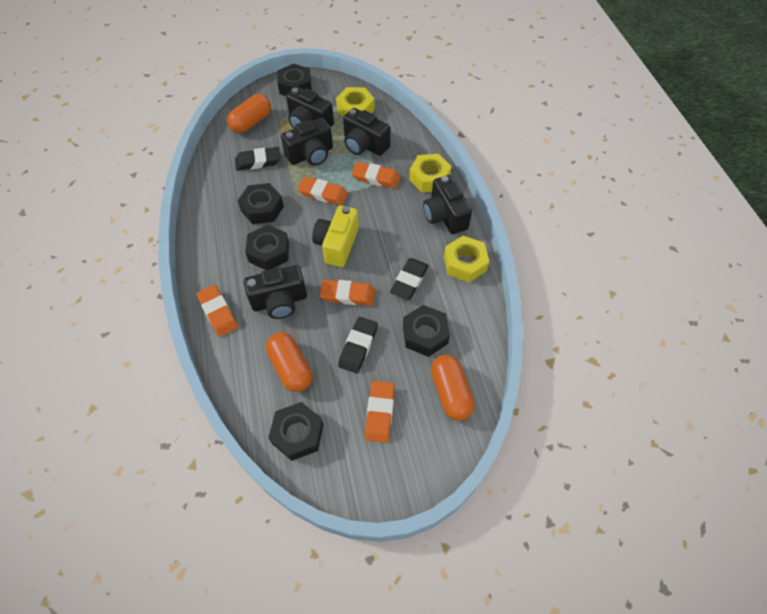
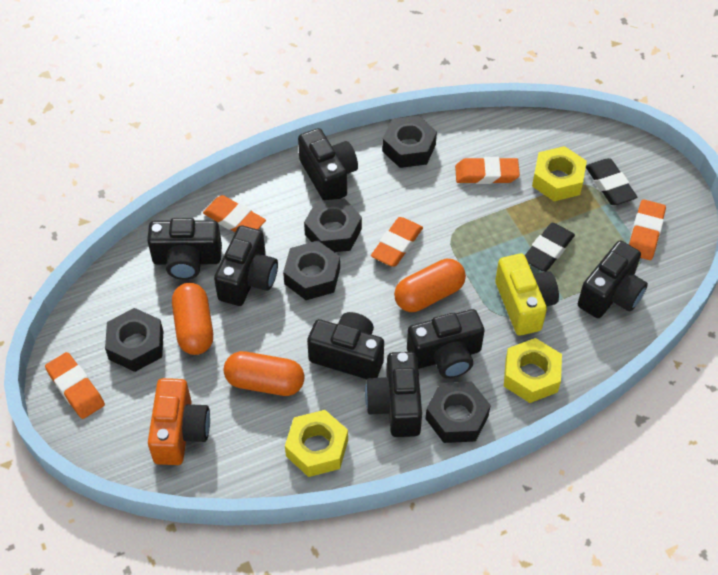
black camera: [244,265,307,319] [281,118,333,166] [286,87,334,128] [343,108,391,156] [423,175,472,234] = 5 -> [147,218,222,280] [214,226,278,306] [298,128,358,200] [307,312,384,379] [365,352,422,437] [407,309,484,378] [578,241,648,318] = 7
black eraser: [235,147,280,171] [338,317,378,373] [390,258,429,300] = 3 -> [525,222,575,272] [586,158,637,205] = 2
orange camera: none = 0 -> [148,378,210,465] = 1

